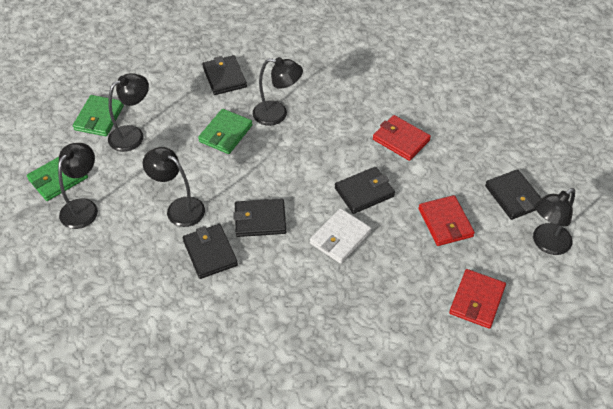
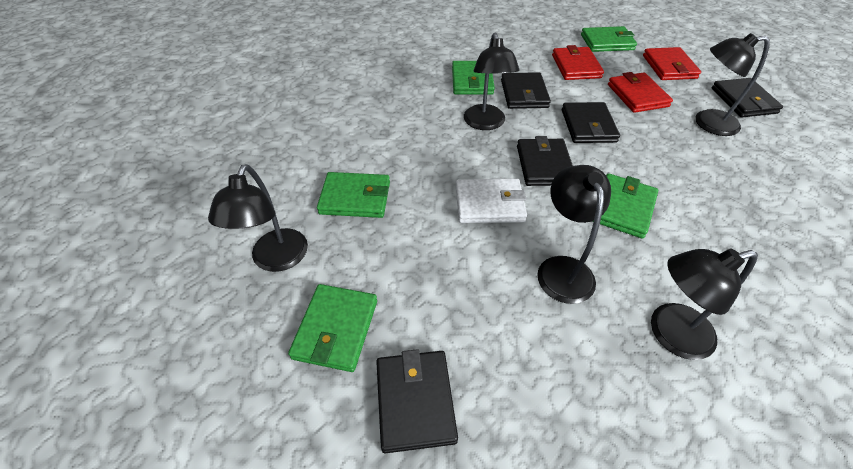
green wallet: [27,157,88,201] [73,95,124,136] [198,109,253,154] = 3 -> [288,284,377,372] [317,172,390,218] [452,61,495,95] [581,26,637,52] [592,173,658,239] = 5

